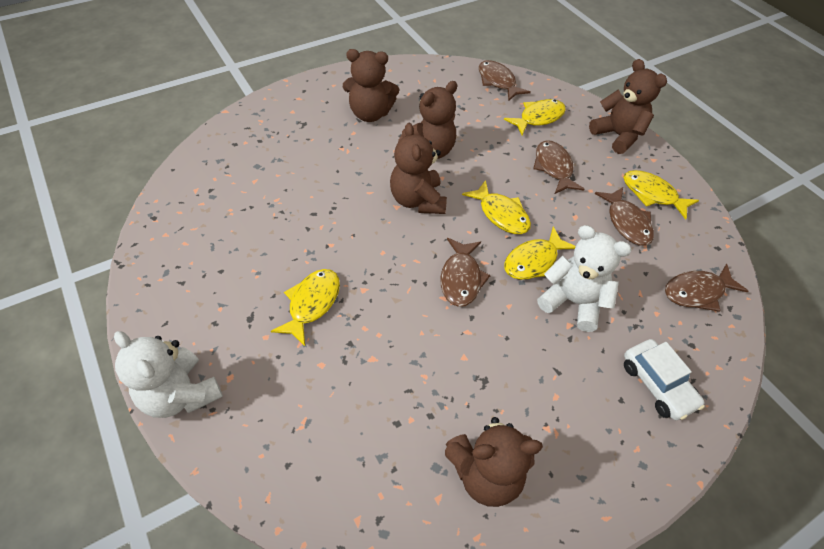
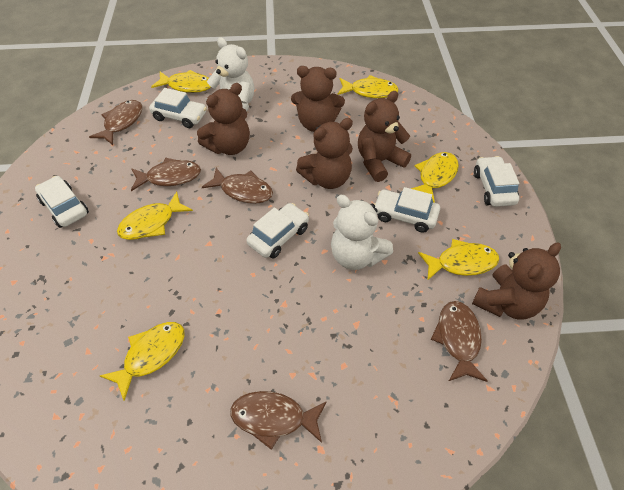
white car: [624,339,705,420] = 1 -> [35,176,89,228] [149,88,207,128] [247,203,309,259] [374,187,440,233] [474,156,519,207] = 5
yellow fish: [271,269,340,346] [462,180,531,234] [504,99,566,135] [504,227,576,280] [623,170,699,220] = 5 -> [100,322,185,401] [117,191,193,240] [151,70,211,93] [337,75,399,98] [411,152,459,203] [418,239,499,281] = 6

